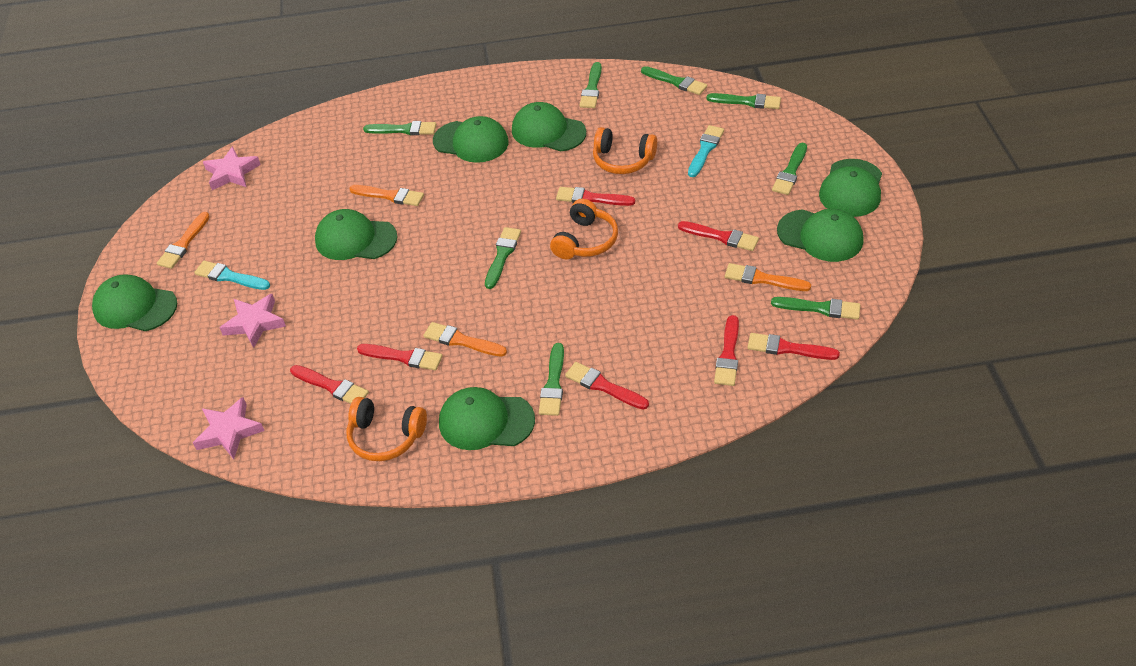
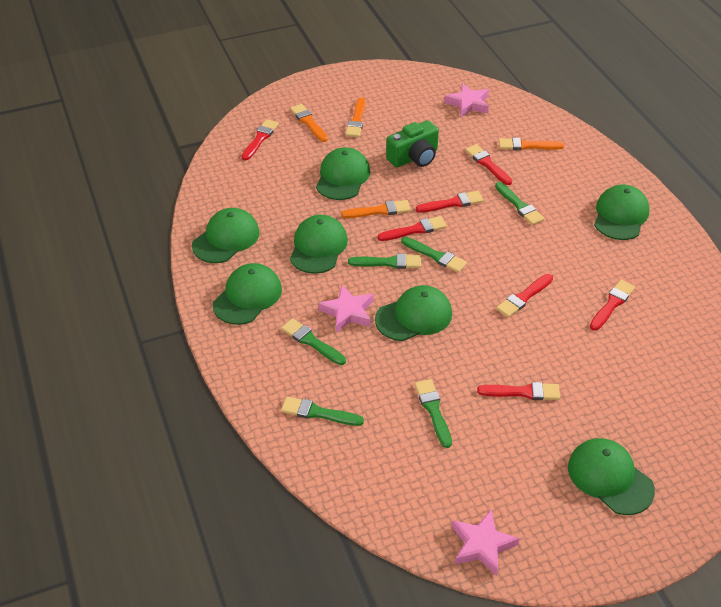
green brush: [363,121,436,135] [485,227,521,289] [539,343,564,416] [579,62,602,108] [641,66,707,95] [706,93,781,109] [771,297,860,320] [772,143,807,195] = 8 -> [281,318,346,365] [281,396,364,426] [348,254,421,269] [401,237,467,273] [415,379,452,448] [495,182,545,225] = 6
green camera: none = 0 -> [386,120,439,168] = 1
orange headphones: [347,397,427,461] [550,199,618,259] [593,127,657,174] = 3 -> none = 0
turquoise brush: [194,261,270,290] [688,125,724,177] = 2 -> none = 0

